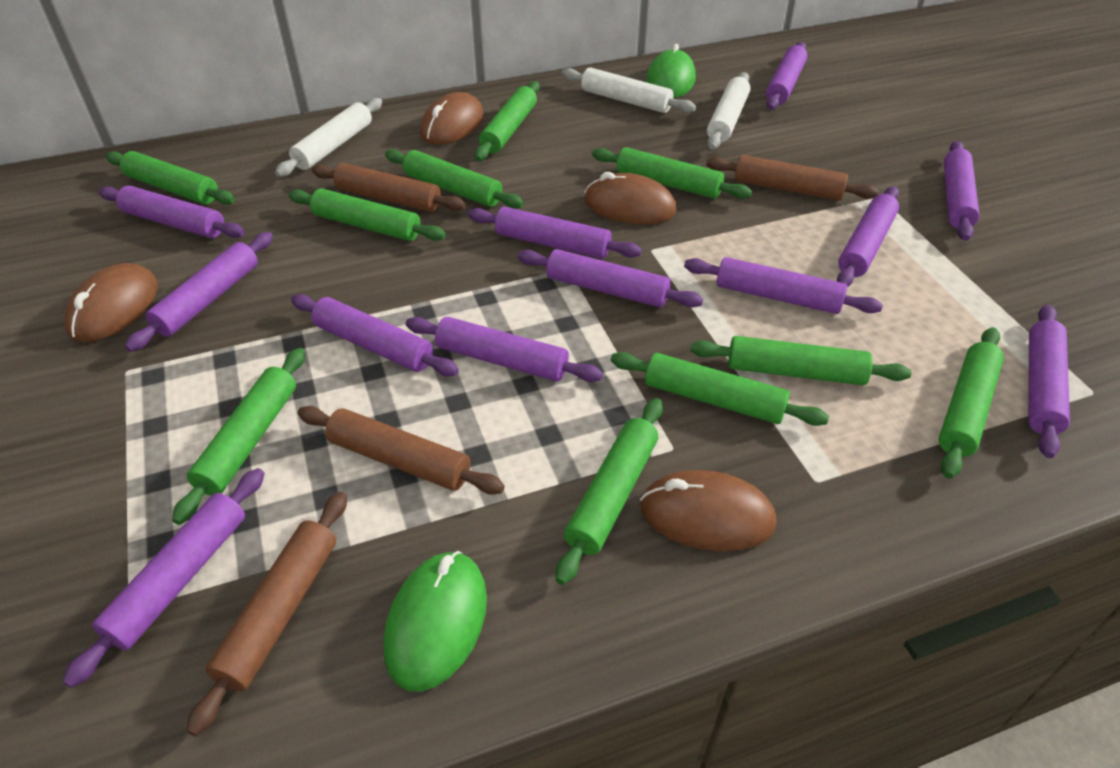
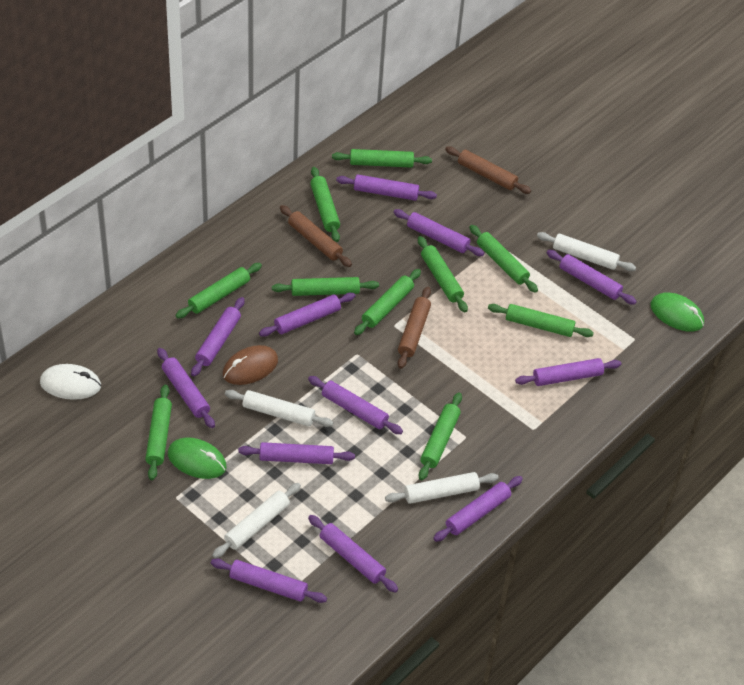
brown mouse: [64,263,158,342] [420,92,484,145] [584,172,676,225] [640,470,777,551] = 4 -> [223,345,278,385] = 1
brown rolling pin: [186,492,347,736] [298,406,505,495] [312,163,466,212] [706,155,879,201] = 4 -> [280,205,352,267] [398,287,431,369] [445,146,531,194] = 3
white mouse: none = 0 -> [40,364,101,400] = 1
white rolling pin: [275,98,382,177] [562,68,696,113] [707,72,750,149] = 3 -> [212,483,301,558] [225,390,333,427] [385,472,499,504] [537,232,636,271] = 4

